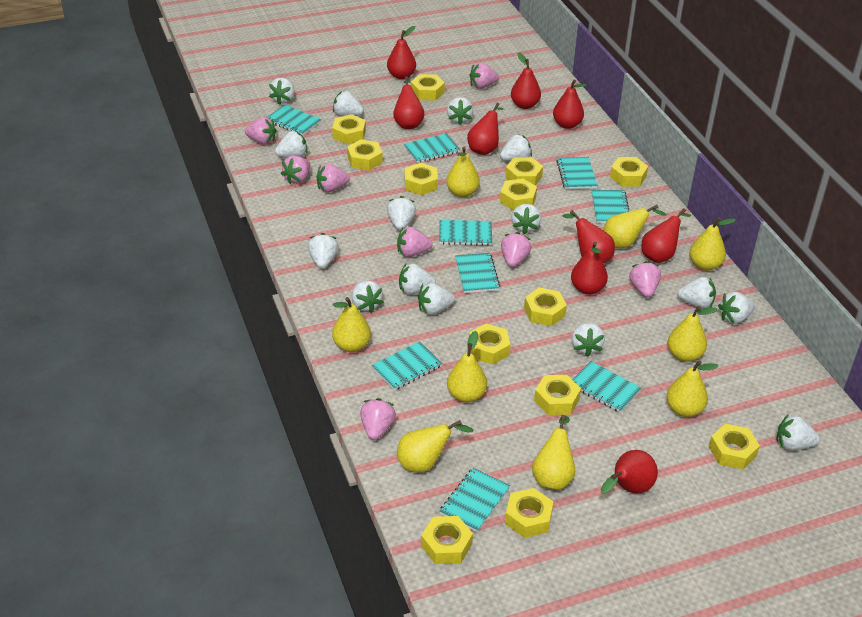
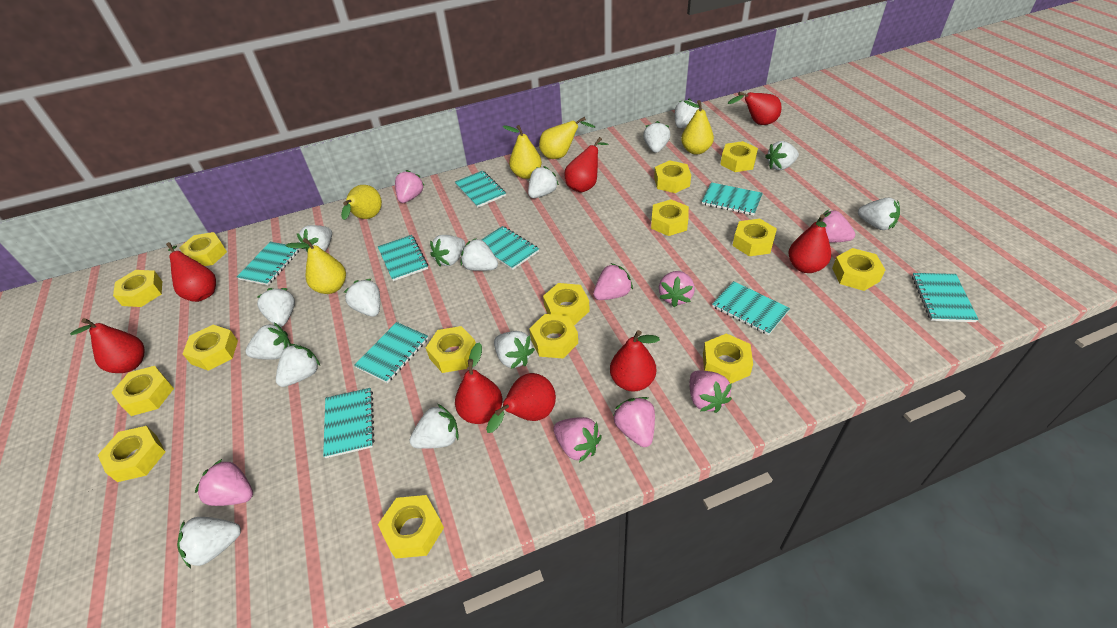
red pear: [387,26,416,79] [393,76,424,129] [467,103,504,155] [511,52,541,109] [553,80,586,129] [563,210,615,263] [571,242,608,294] [601,450,658,494] [642,208,691,263] = 9 -> [70,318,145,373] [166,242,216,302] [455,342,503,424] [486,373,556,433] [564,137,608,193] [610,330,660,392] [728,92,782,125] [788,214,831,273] = 8
yellow nut: [332,114,366,145] [347,139,383,170] [405,162,438,195] [411,74,445,101] [421,516,473,564] [469,323,511,365] [500,178,537,211] [505,157,543,186] [505,488,554,538] [524,288,567,326] [534,375,581,415] [610,157,648,187] [709,424,760,469] = 13 -> [98,426,166,482] [111,366,174,416] [113,270,162,307] [179,232,227,266] [182,325,238,371] [378,495,444,558] [426,326,476,373] [529,314,578,358] [543,283,590,325] [651,199,689,236] [654,160,691,193] [703,333,753,384] [720,141,758,172] [732,219,777,256] [832,248,885,291] = 15
yellow pear: [332,297,371,352] [397,420,474,472] [446,147,480,197] [447,331,487,402] [532,415,575,490] [603,205,667,248] [666,360,719,417] [668,306,718,362] [689,217,736,271] = 9 -> [286,238,346,294] [341,185,382,220] [502,125,542,179] [539,117,595,159] [681,100,714,155] = 5

